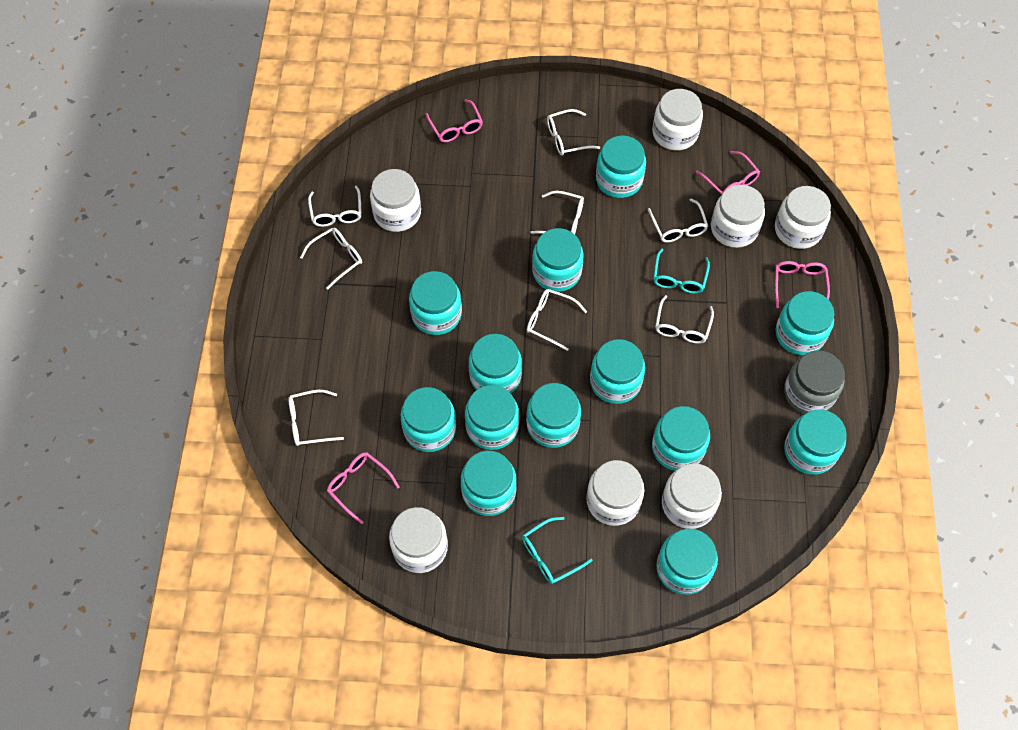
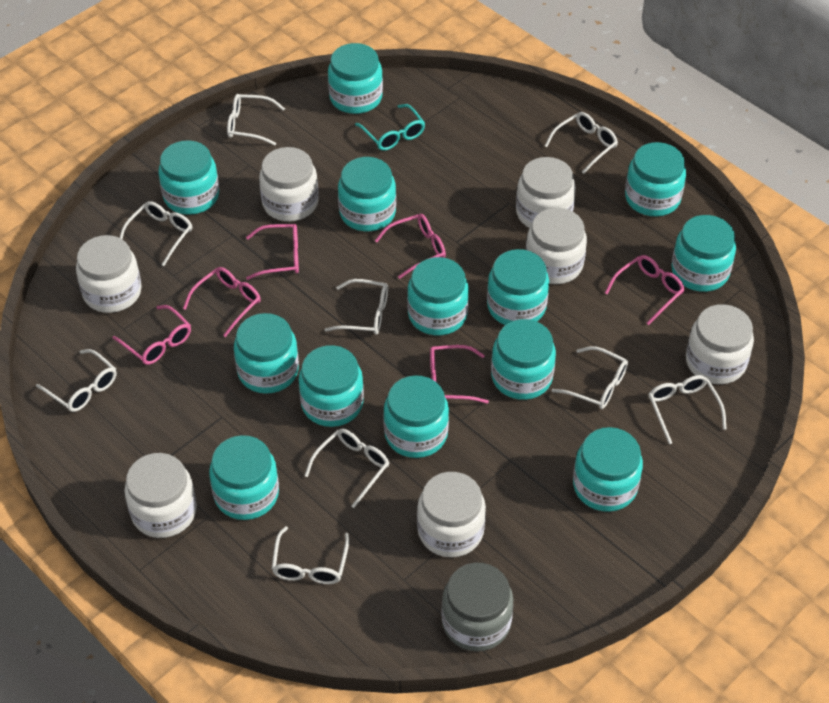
pink glasses: [327,452,400,524] [425,99,483,142] [696,151,760,195] [775,261,830,308] = 4 -> [112,305,191,365] [183,267,261,337] [246,224,299,280] [375,214,446,279] [430,345,489,404] [605,255,685,325] = 6
turquoise glasses: [522,517,592,584] [653,248,710,294] = 2 -> [355,104,425,151] = 1
white glasses: [288,390,344,446] [300,228,362,289] [308,186,362,227] [527,289,587,351] [530,191,584,234] [547,109,600,156] [647,199,708,242] [655,295,714,344] = 8 -> [36,349,117,412] [120,201,192,266] [227,94,285,146] [272,526,349,584] [304,429,389,508] [325,279,388,335] [545,112,618,174] [551,346,628,409] [648,375,726,444] = 9

